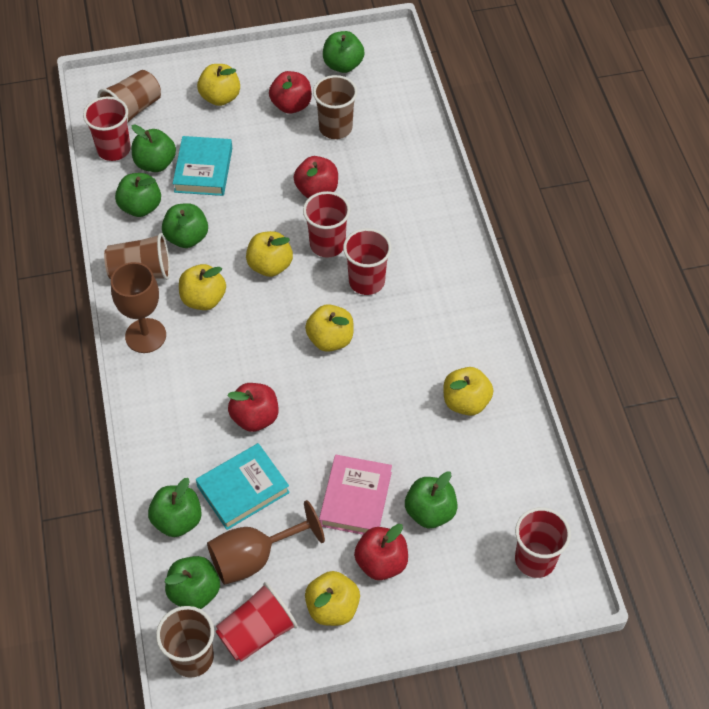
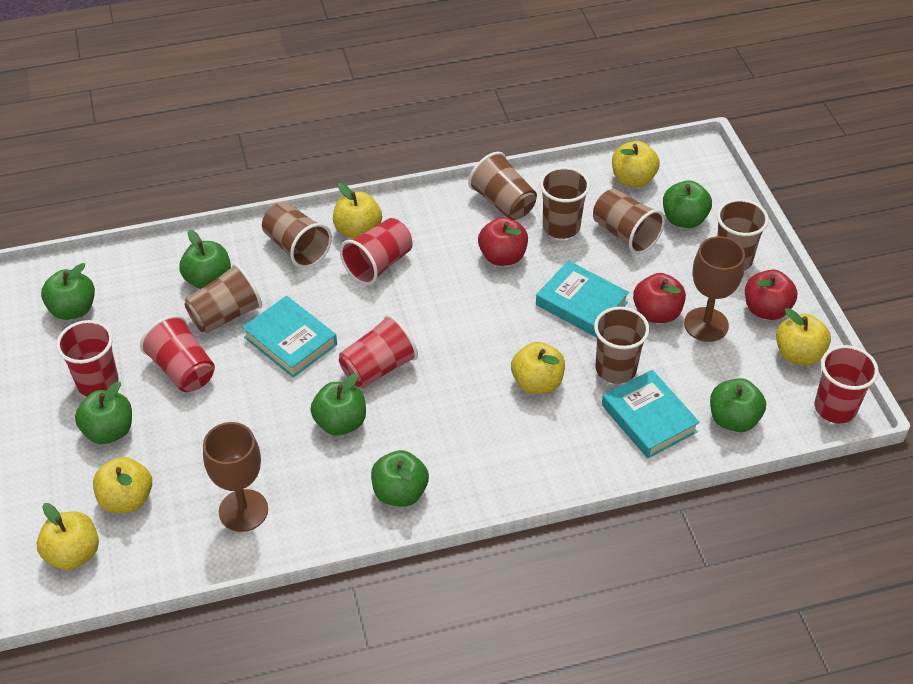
brown cup: [97,70,161,124] [104,233,170,280] [156,606,214,678] [313,75,357,139] = 4 -> [184,263,262,334] [262,202,332,268] [468,152,537,220] [540,167,590,239] [593,189,665,254] [594,307,650,384] [717,199,769,271] = 7
pink book: [319,455,392,535] = 1 -> none = 0
red apple: [227,383,278,432] [269,71,312,114] [293,156,338,198] [354,524,408,580] = 4 -> [478,217,528,266] [633,273,686,323] [745,270,798,320] = 3
turquoise book: [173,136,232,196] [196,443,290,530] = 2 -> [242,296,337,378] [536,261,629,338] [602,370,700,458] = 3

